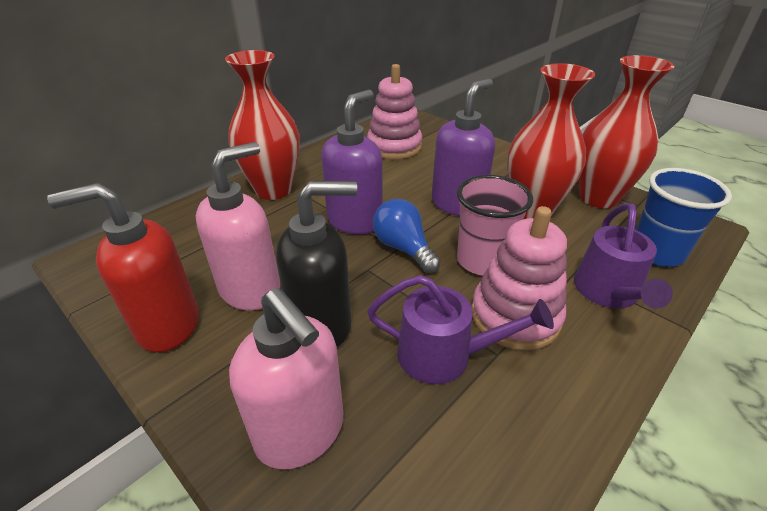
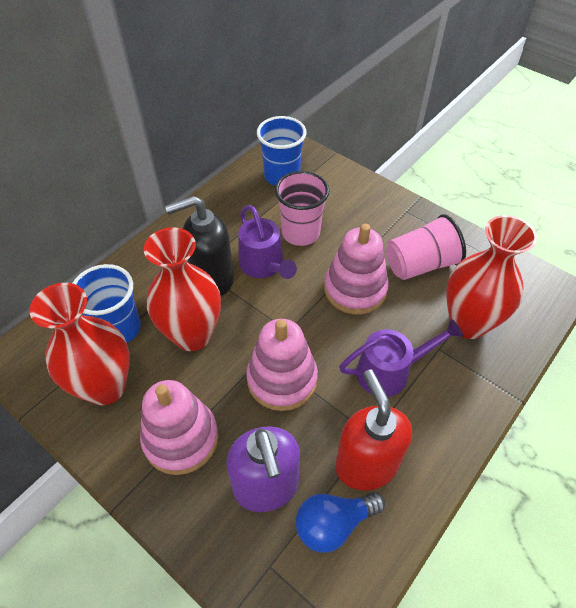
blue cup: [636,168,732,267] = 1 -> [73,264,141,343] [257,116,307,186] = 2
pink cup: [457,175,533,276] = 1 -> [275,171,330,246] [386,214,466,280] = 2
pink soap dispenser: [196,142,280,311] [229,288,343,470] = 2 -> none = 0
pink stacking toy: [367,64,422,159] [471,206,567,351] = 2 -> [140,380,218,475] [246,319,318,411] [324,224,389,314] = 3
purple soap dispenser: [321,90,383,235] [432,78,495,216] = 2 -> [226,426,300,512] = 1

